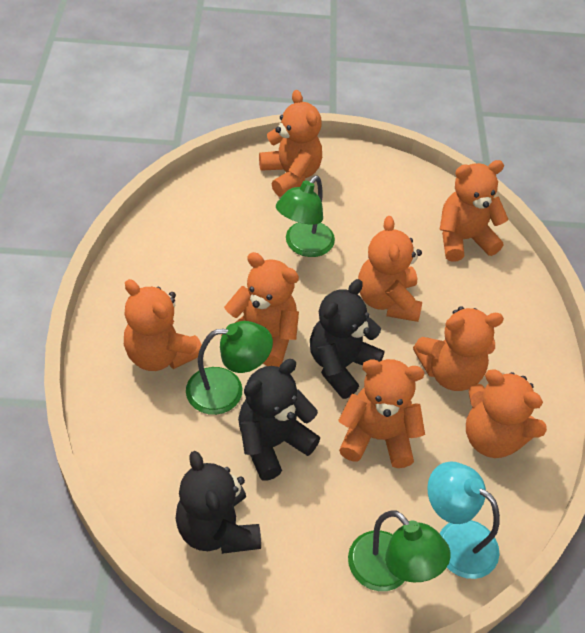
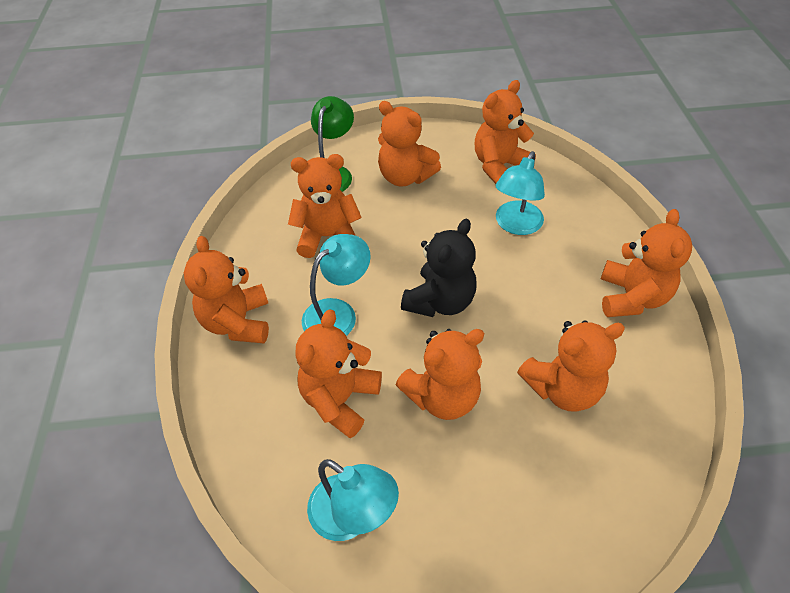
black teddy bear: [175,451,261,554] [238,359,320,481] [310,279,384,399] = 3 -> [401,219,477,317] = 1
green lamp: [186,321,273,415] [276,176,335,257] [348,510,451,591] = 3 -> [311,96,354,192] = 1
turquoise lamp: [427,462,500,579] = 1 -> [302,234,371,336] [307,459,399,541] [495,151,545,235] = 3

